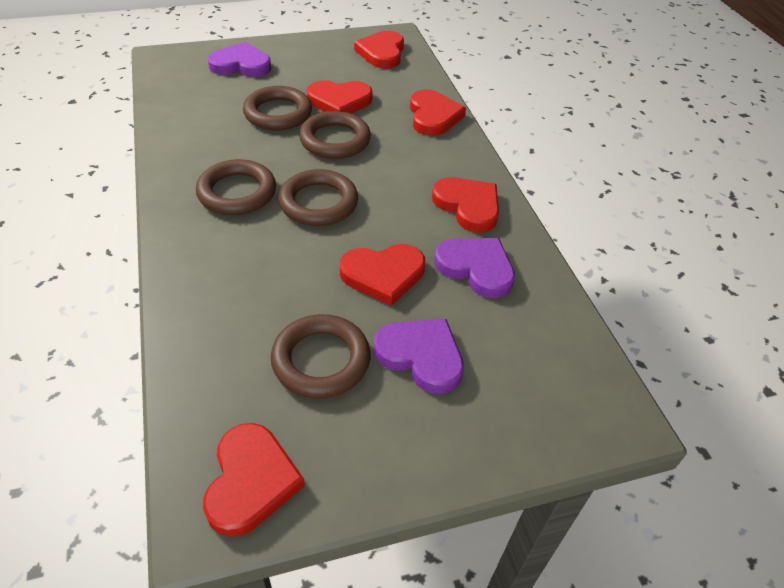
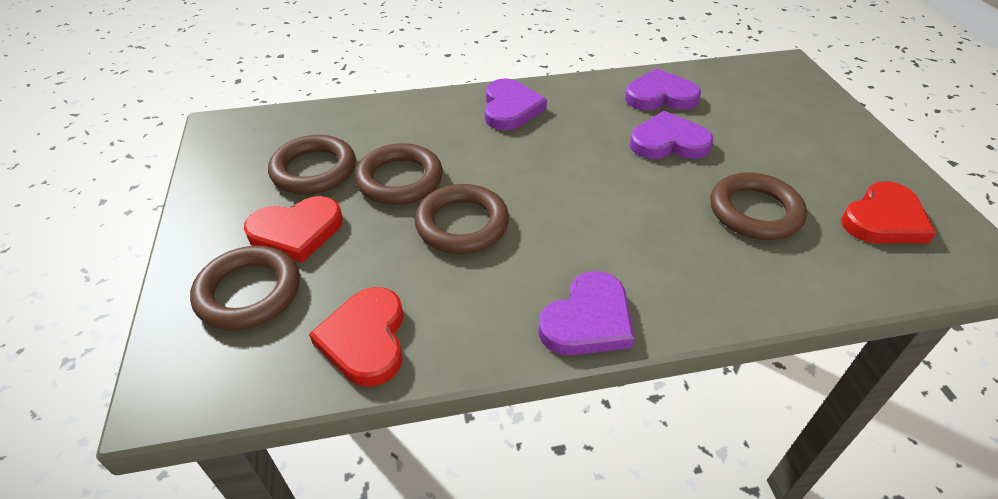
purple heart: [208,42,271,77] [374,319,464,394] [434,238,515,298] = 3 -> [485,78,547,131] [538,271,634,356] [625,68,701,110] [630,111,713,159] = 4
red heart: [203,423,305,537] [307,80,373,114] [340,244,425,306] [354,31,404,69] [410,89,466,136] [432,177,499,233] = 6 -> [244,196,343,263] [309,287,403,387] [841,181,936,244] = 3

